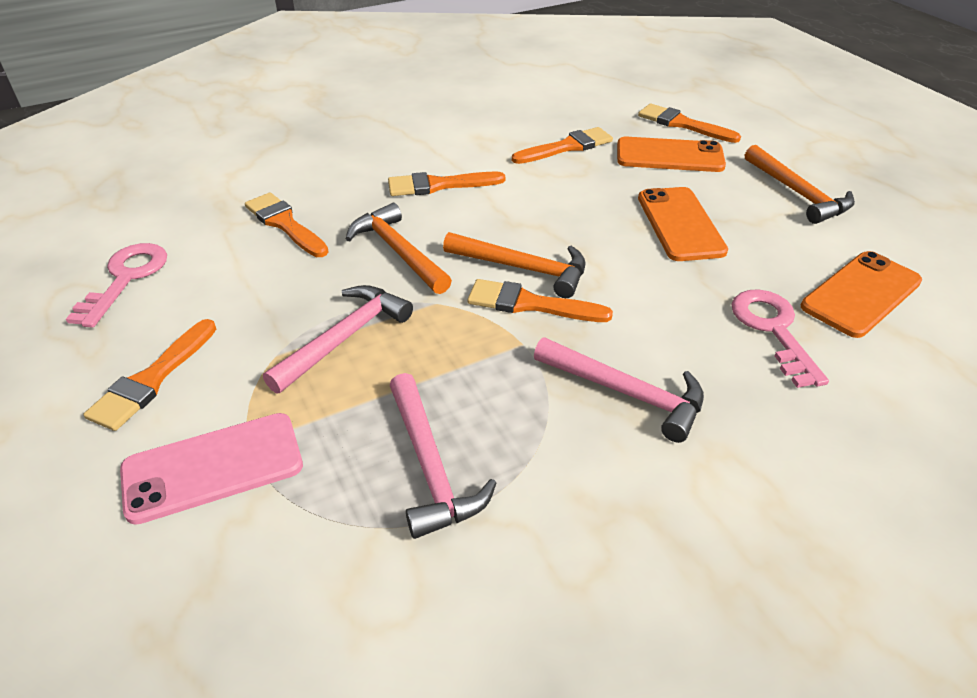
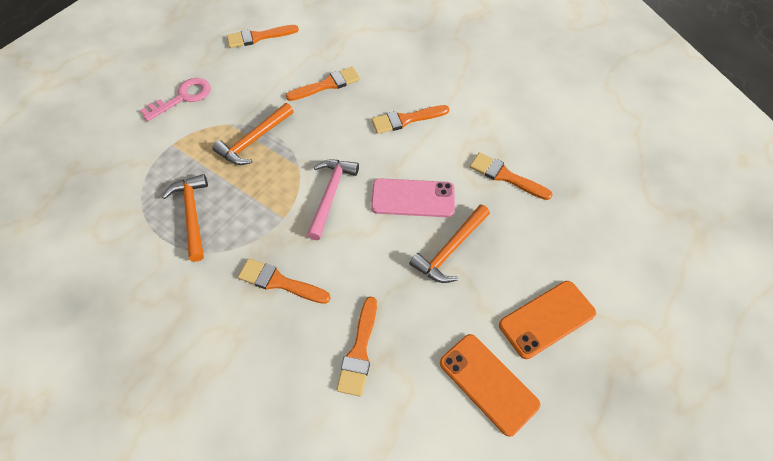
orange phone: [617,137,726,172] [638,187,728,261] [801,251,922,338] = 3 -> [440,334,540,437] [499,281,596,359] = 2
pink hammer: [263,285,413,394] [390,373,497,539] [534,337,704,443] = 3 -> [307,159,359,240] = 1
pink key: [66,243,167,328] [731,289,829,388] = 2 -> [140,78,211,121] = 1

